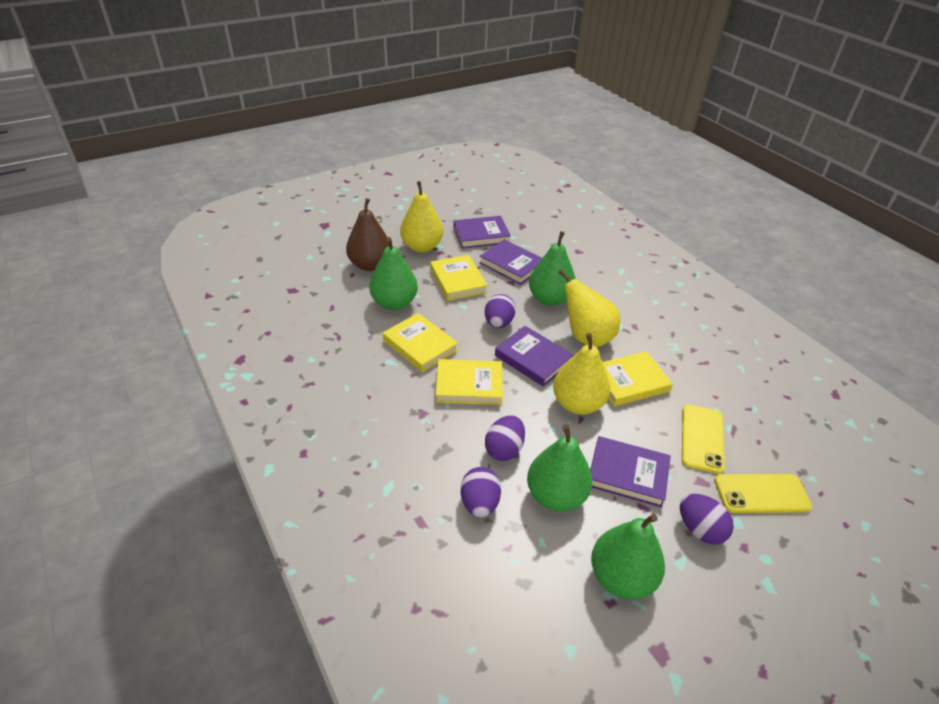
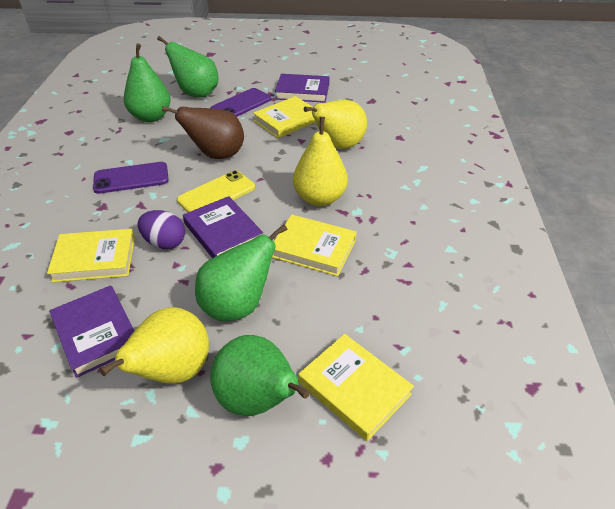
purple book: [453,216,511,248] [479,239,542,285] [495,326,573,387] [590,436,671,508] = 4 -> [49,285,134,378] [183,196,263,258] [275,74,329,103] = 3
purple egg: [461,467,501,518] [485,294,516,328] [485,415,525,461] [680,494,734,544] = 4 -> [137,210,185,249] = 1
purple phone: none = 0 -> [93,162,169,194] [210,88,272,117] = 2
yellow phone: [682,405,725,474] [714,474,812,513] = 2 -> [177,170,255,212] = 1

